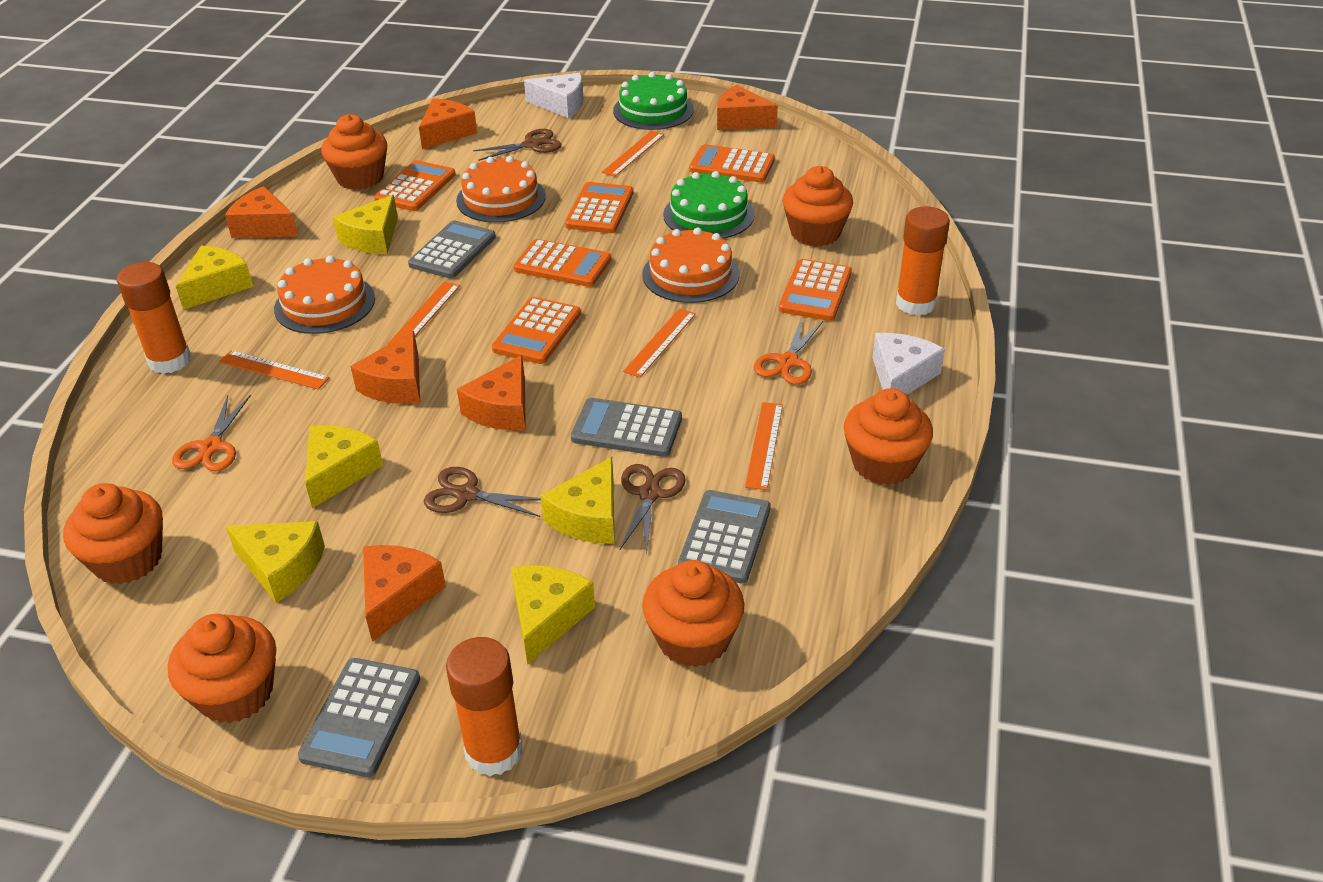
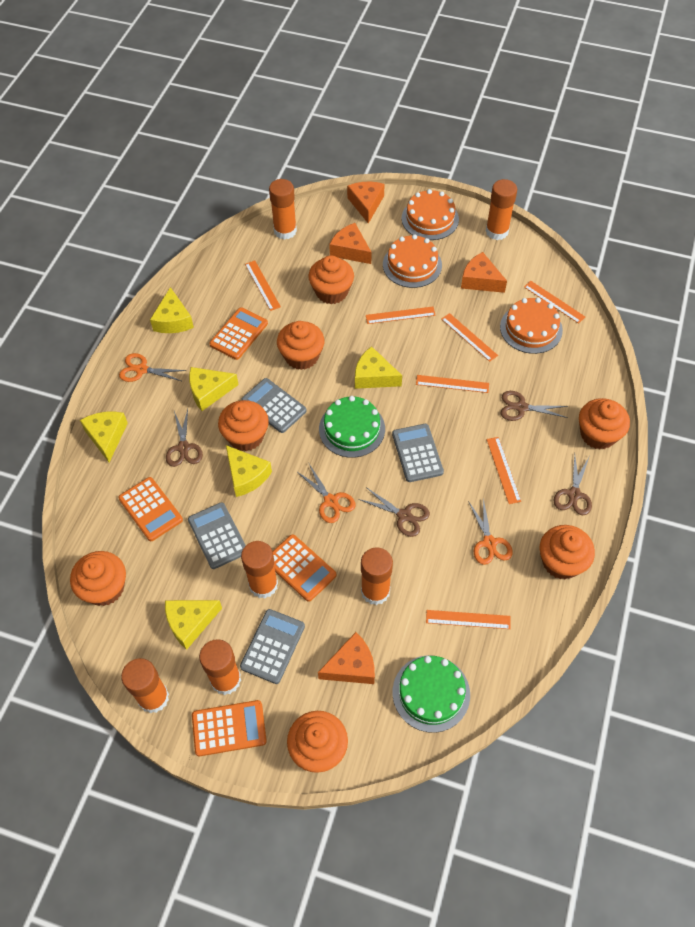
brown scissors: [424,467,541,517] [473,129,562,161] [620,464,686,554] = 3 -> [166,409,203,467] [358,487,430,537] [501,391,568,421] [554,454,592,515] = 4
orange calculator: [374,160,456,211] [492,297,581,364] [514,239,611,287] [565,182,633,233] [689,144,775,182] [779,259,852,321] = 6 -> [118,477,183,541] [192,700,267,756] [209,307,268,360] [273,534,336,602] = 4
orange cheese: [225,186,298,238] [351,331,420,404] [363,545,446,642] [419,98,477,149] [457,355,526,430] [717,85,778,130] = 6 -> [318,632,375,684] [329,223,372,264] [347,181,385,224] [461,252,507,293] = 4
orange cupcake: [63,483,163,584] [168,614,276,723] [321,114,387,190] [642,560,745,667] [782,166,853,247] [844,388,933,485] = 6 -> [70,551,126,606] [218,400,269,451] [277,321,324,370] [287,711,348,773] [308,255,354,304] [540,525,595,579] [579,398,630,449] = 7
orange glue stick: [117,262,191,374] [446,637,523,776] [896,206,950,316] = 3 -> [121,658,169,713] [199,639,241,695] [241,541,278,598] [269,179,297,240] [361,547,393,605] [486,179,517,240] = 6
orange ruler: [219,351,330,389] [388,281,460,345] [602,131,664,177] [623,308,696,378] [745,402,783,490] = 5 -> [245,261,281,311] [366,307,436,324] [416,375,489,393] [426,610,511,629] [441,313,498,362] [487,437,521,504] [524,281,585,324] = 7
orange scissors: [172,395,251,471] [754,317,823,385] = 2 -> [119,353,186,382] [297,464,355,523] [468,499,513,565] = 3
white cheese: [524,73,583,118] [872,333,945,395] = 2 -> none = 0

